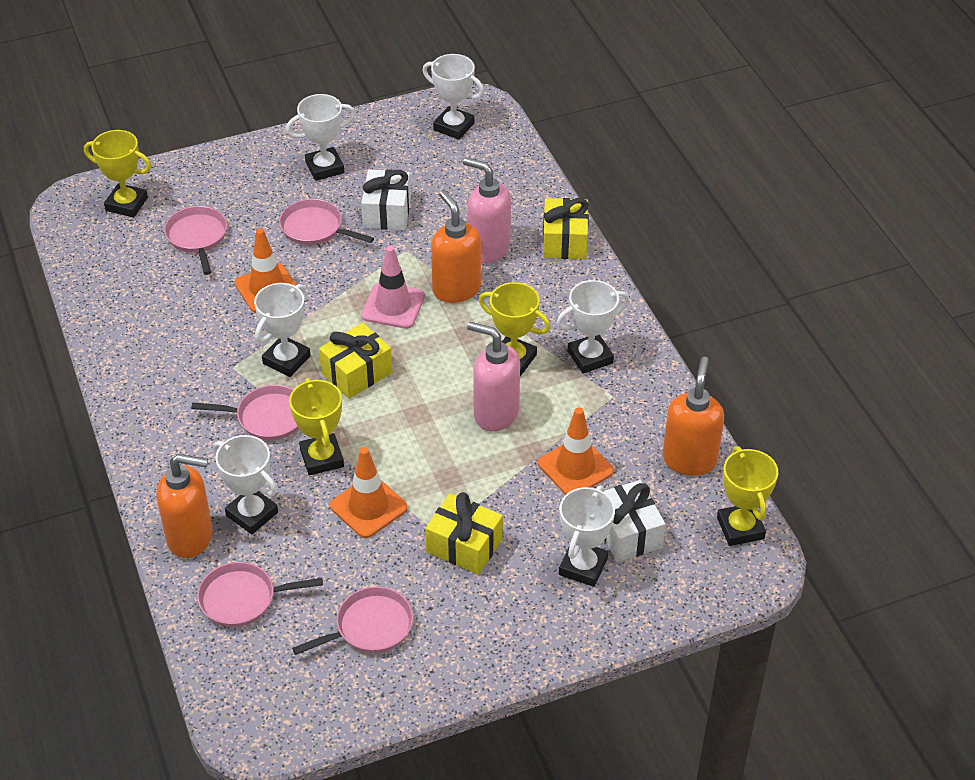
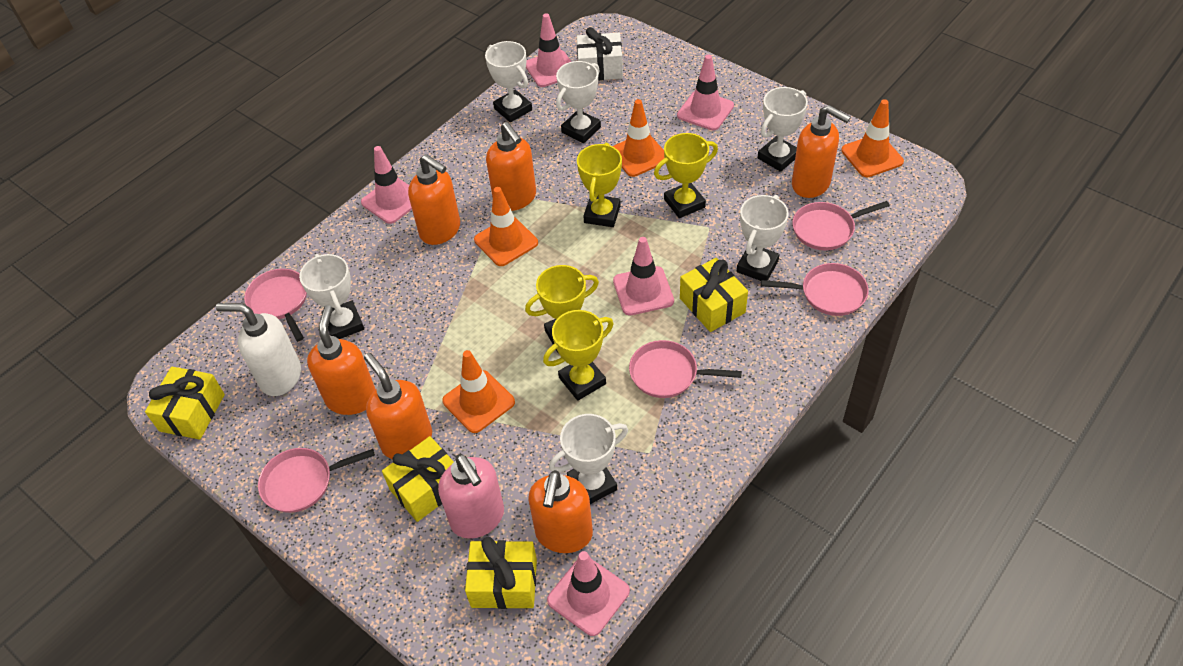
orange soap dispenser: [156,454,213,558] [431,190,481,303] [663,357,724,476] = 3 -> [307,305,376,415] [364,353,432,459] [408,154,460,245] [486,122,536,211] [528,470,593,553] [792,105,851,198] = 6
orange traffic cone: [235,228,296,313] [330,447,408,538] [538,407,614,495] = 3 -> [442,350,515,433] [474,187,538,266] [612,99,664,177] [841,99,904,177] = 4
pink soap dispenser: [463,157,511,264] [467,322,520,432] = 2 -> [438,454,504,539] = 1
pink traffic cone: [361,246,425,329] = 1 -> [361,146,412,224] [526,13,571,87] [547,551,630,636] [613,237,674,316] [677,55,734,130] = 5
white gift: [361,169,411,230] [604,480,665,562] = 2 -> [577,27,623,80] = 1
white soap dispenser: none = 0 -> [216,303,301,396] = 1
yellow gift: [319,323,392,399] [425,492,503,575] [543,198,589,259] = 3 -> [145,367,225,440] [382,436,454,522] [465,537,537,609] [680,258,748,332] = 4

